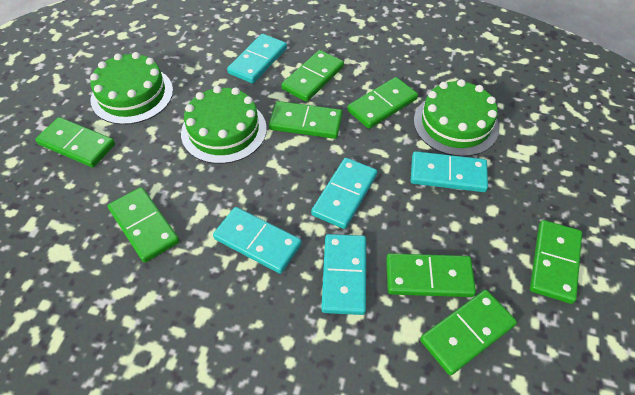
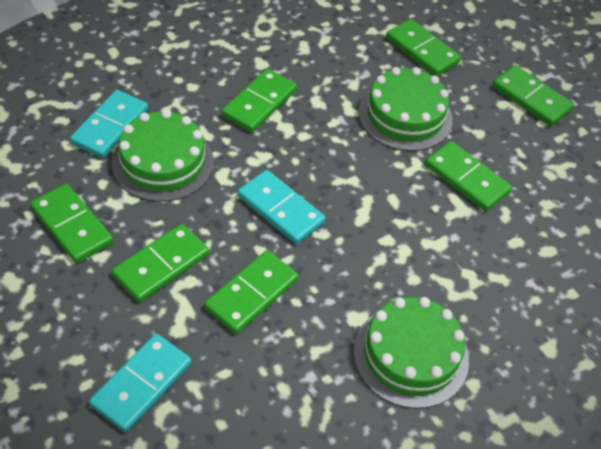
green domino: [35,117,115,168] [108,187,179,263] [269,101,343,139] [282,50,344,102] [347,77,418,129] [386,253,476,297] [420,290,517,375] [530,220,582,304] = 8 -> [30,184,113,263] [112,224,209,302] [204,250,298,334] [222,69,297,132] [386,19,461,76] [425,141,512,211] [492,65,574,126] = 7
turquoise domino: [213,207,302,274] [227,34,287,84] [311,158,377,229] [321,234,366,315] [411,151,488,192] = 5 -> [70,90,149,158] [89,334,191,432] [238,170,326,244] = 3

